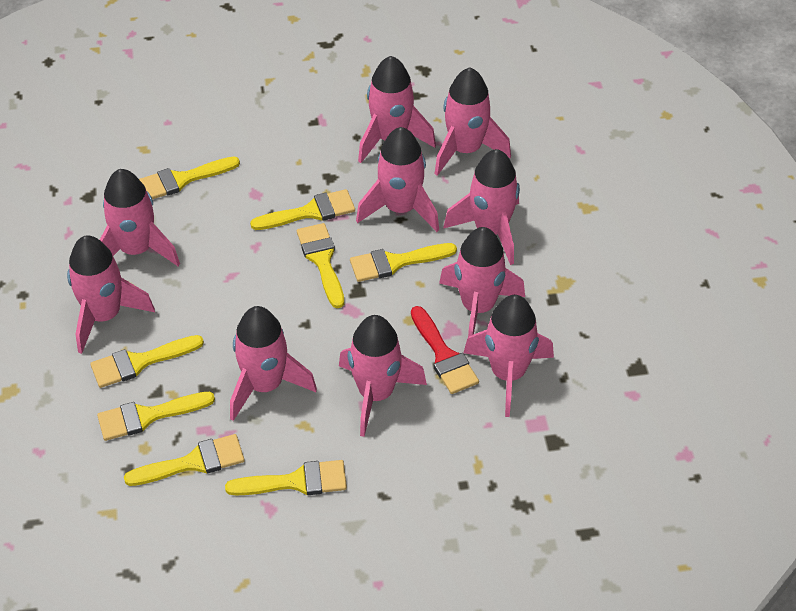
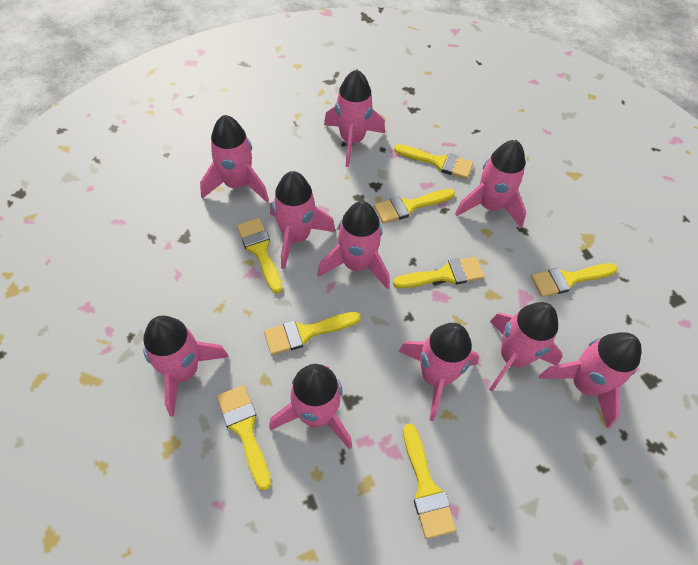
red brush: [411,306,479,394] = 1 -> none = 0

